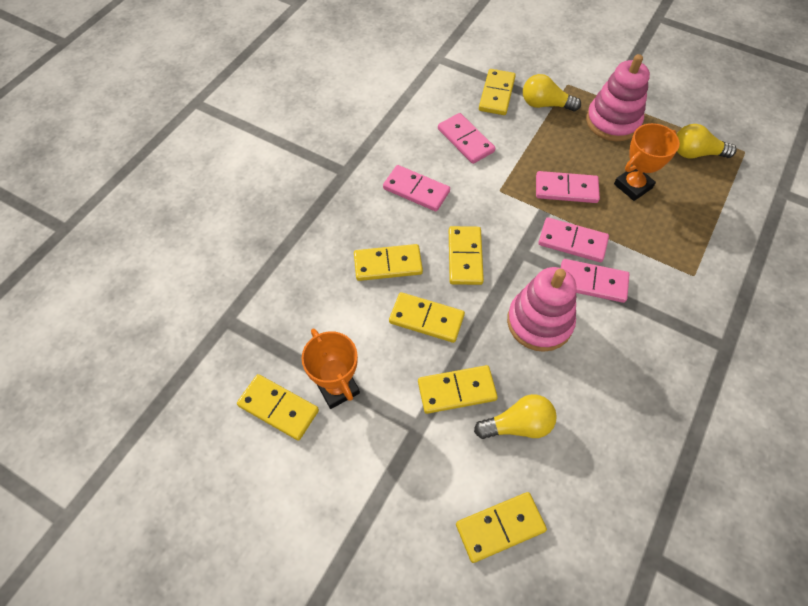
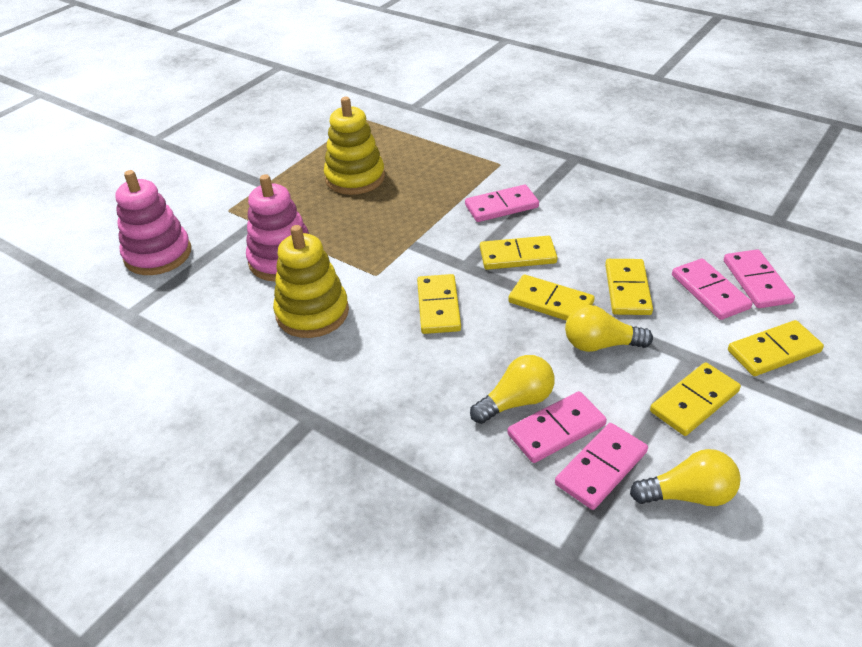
orange trophy: [302,329,360,409] [614,123,680,201] = 2 -> none = 0
yellow domino: [237,374,319,441] [354,244,423,281] [389,292,465,343] [418,365,498,414] [449,226,484,285] [456,492,547,563] [479,69,516,115] = 7 -> [417,274,461,334] [480,236,558,270] [508,275,595,321] [605,259,653,315] [650,362,741,436] [728,320,824,376] = 6
yellow stacking toy: none = 0 -> [273,225,349,338] [324,97,385,195] = 2

